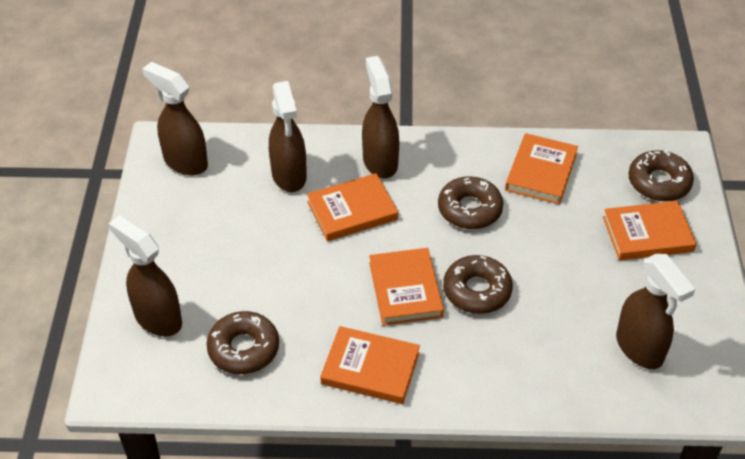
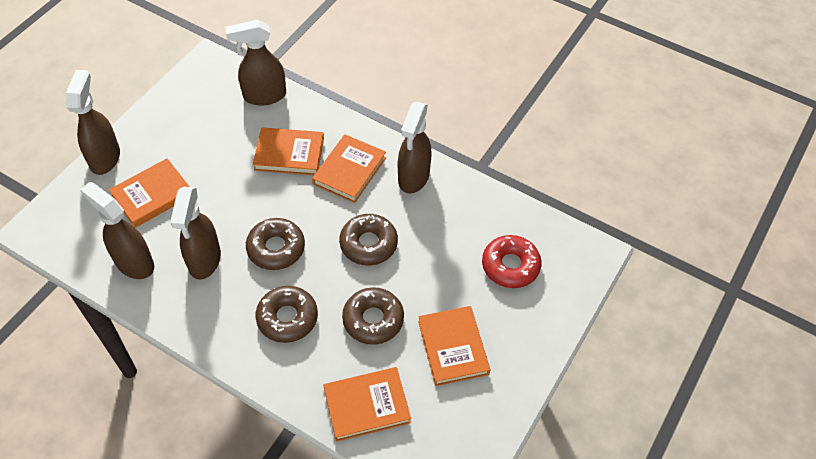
red donut: none = 0 -> [482,235,542,288] = 1

